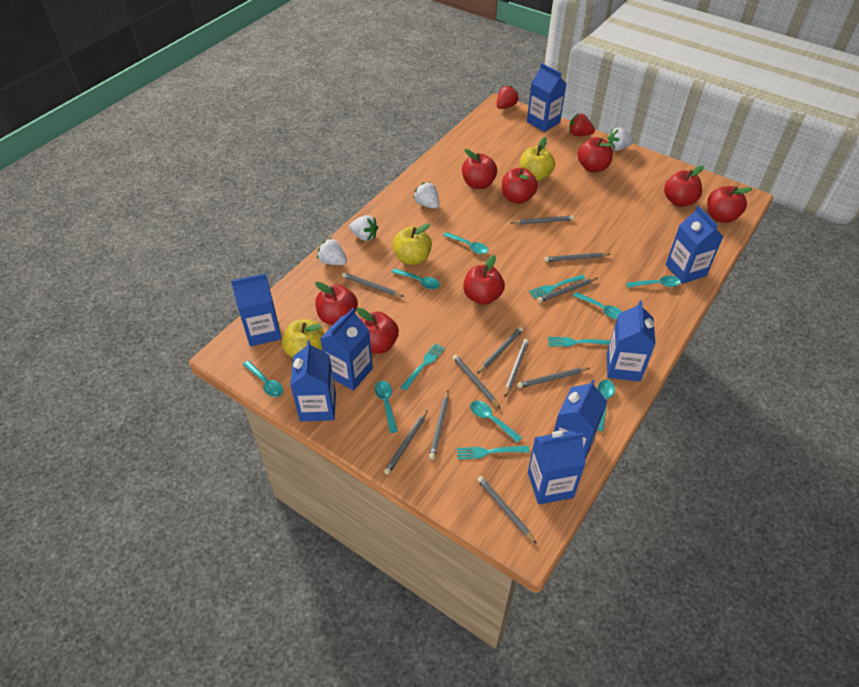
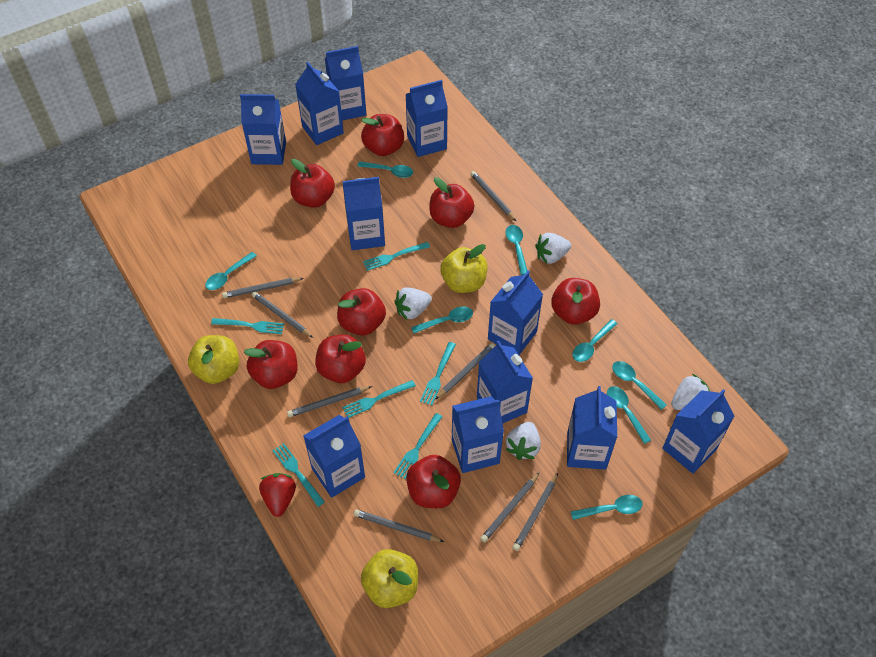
blue carton: [231,273,282,346] [290,341,336,421] [320,308,373,391] [527,63,567,132] [528,431,586,504] [554,379,607,459] [607,301,656,381] [666,206,723,284] = 8 -> [240,94,286,165] [295,62,344,145] [303,415,365,498] [325,46,366,121] [343,177,385,250] [406,80,448,157] [452,396,504,473] [477,340,533,423] [488,271,543,355] [567,386,617,470] [662,389,735,474] = 11
grey pencil: [342,272,404,297] [384,411,427,475] [429,391,449,459] [452,355,501,409] [477,327,523,374] [477,476,537,544] [505,339,529,397] [511,216,574,225] [517,368,590,388] [537,278,597,303] [544,252,610,262] = 11 -> [222,278,304,298] [252,292,313,338] [287,386,372,417] [354,509,444,542] [435,343,495,400] [471,171,516,221] [480,473,539,542] [513,473,558,551] = 8
red strawberry: [497,85,519,109] [569,114,595,136] = 2 -> [259,473,296,517] = 1
turquoise fork: [401,343,445,390] [457,446,530,460] [529,274,585,298] [548,337,610,347] = 4 -> [211,318,284,334] [272,443,325,507] [342,380,416,418] [363,242,430,271] [393,413,443,479] [420,342,456,406] = 6

